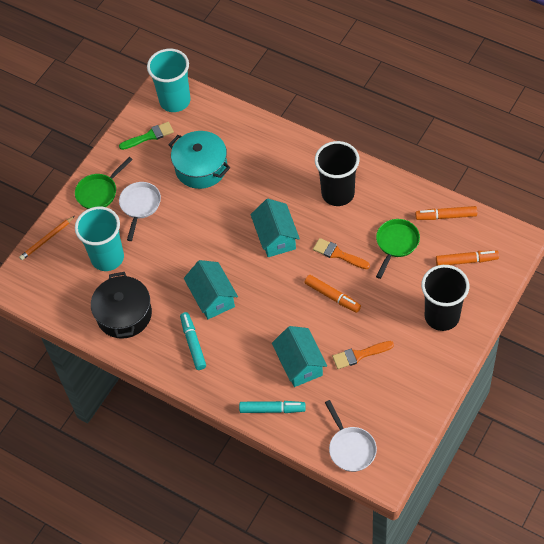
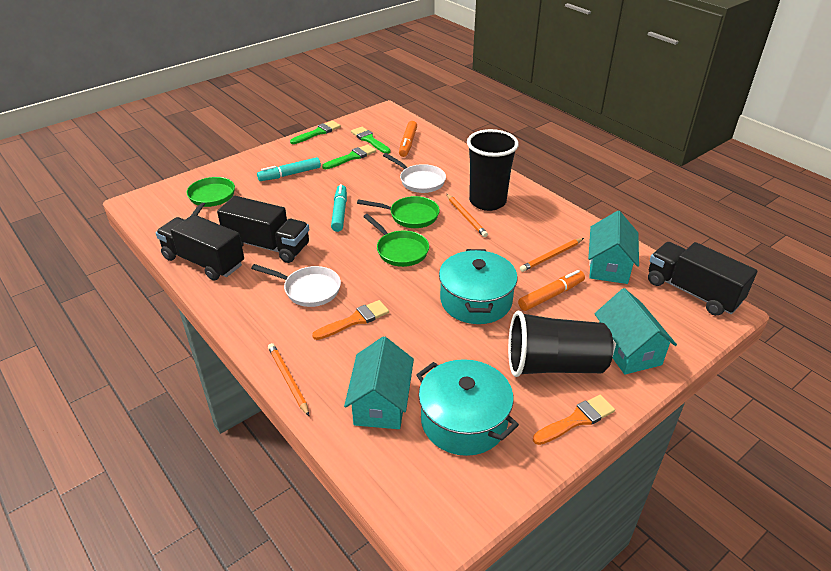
black pot: [91,272,152,339] = 1 -> none = 0
black truck: none = 0 -> [156,214,244,281] [217,196,309,263] [648,242,757,316] = 3
green brush: [119,122,174,150] = 1 -> [290,121,341,144] [322,144,376,169] [351,127,391,154] = 3
green pan: [75,157,133,209] [376,219,420,279] = 2 -> [187,177,235,215] [357,196,440,228] [363,214,429,267] = 3
orange marker: [304,275,361,313] [415,206,477,220] [436,250,499,266] = 3 -> [399,121,417,157] [518,270,585,311] = 2
orange pencil: [19,216,75,260] = 1 -> [268,343,309,416] [447,194,488,237] [520,238,584,272] = 3
turquoise cup: [75,206,124,271] [147,49,191,112] = 2 -> none = 0
turquoise pot: [168,131,230,189] = 1 -> [416,359,519,456] [439,249,517,324] = 2

